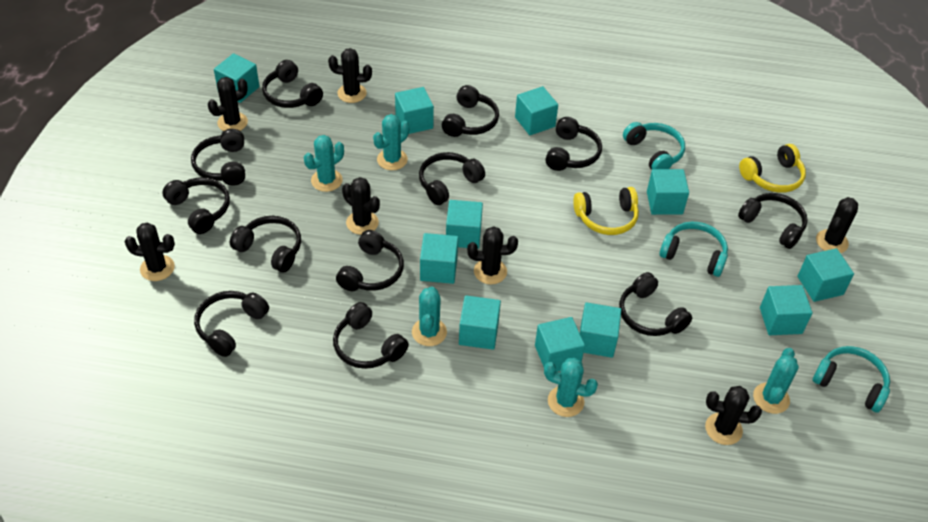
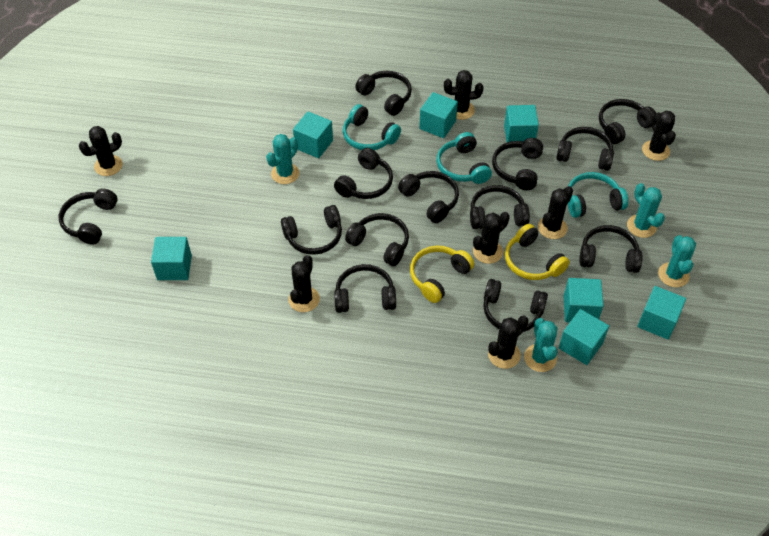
black headphones: [162,177,230,234] [191,129,245,185] [194,291,269,357] [230,216,301,273] [262,60,323,108] [333,302,409,369] [336,230,404,291] [419,152,485,205] [442,85,499,137] [545,117,602,171] [619,272,692,336] [738,193,808,249] = 12 -> [59,188,118,245] [281,205,342,255] [334,148,393,199] [334,264,396,313] [345,213,409,266] [355,71,412,116] [398,171,459,223] [470,185,530,229] [483,279,548,332] [492,138,543,190] [556,127,614,171] [579,225,643,273] [599,99,656,144] = 13
turquoise cactus: [304,135,344,192] [373,114,409,170] [412,286,447,346] [544,358,598,417] [753,348,799,414] = 5 -> [266,134,299,184] [524,318,557,372] [627,183,665,238] [658,235,696,287] = 4
turquoise cube: [214,53,260,103] [395,87,434,134] [420,233,458,284] [446,200,483,249] [459,295,501,350] [515,86,558,135] [535,317,585,372] [580,302,621,358] [647,169,689,215] [760,285,812,335] [798,248,854,302] = 11 -> [151,237,192,280] [293,112,333,158] [419,92,458,138] [504,105,539,142] [559,309,609,365] [563,278,604,322] [637,286,686,340] = 7

